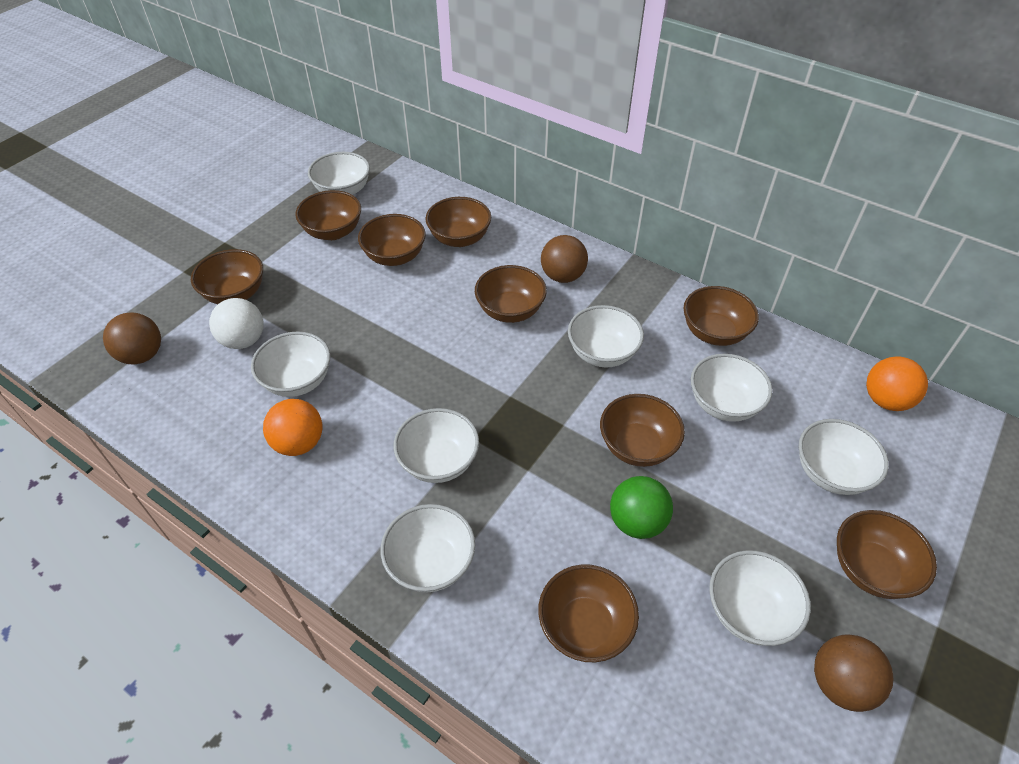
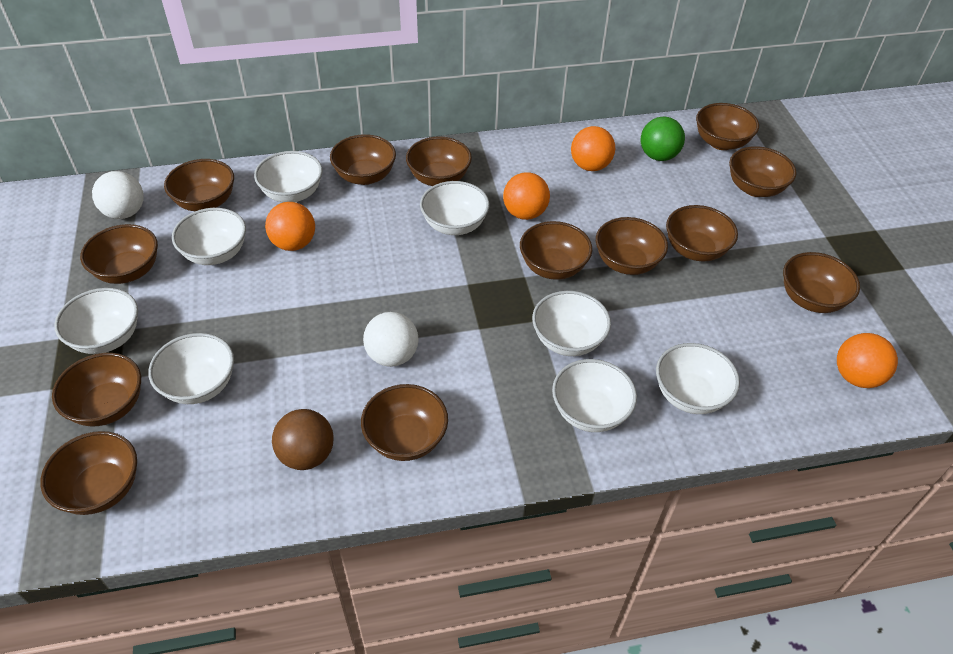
brown ball: [103,312,161,364] [541,235,588,283] [814,634,893,712] = 3 -> [272,409,334,470] = 1
brown bowl: [191,249,263,304] [295,190,361,240] [358,214,426,266] [425,197,491,247] [475,265,547,323] [538,564,639,662] [600,394,685,467] [684,286,759,346] [837,510,937,599] = 9 -> [40,431,137,515] [52,353,141,426] [80,224,158,284] [164,159,234,211] [330,134,396,185] [361,384,448,461] [406,136,472,186] [520,221,592,280] [596,217,668,275] [666,205,738,261] [696,103,759,150] [729,146,797,197] [783,252,860,313] = 13
orange ball: [263,399,322,456] [866,356,928,411] = 2 -> [265,202,315,251] [503,172,550,220] [571,126,615,171] [837,333,898,388] = 4
white ball: [209,298,263,349] = 1 -> [92,171,144,219] [363,312,418,367] = 2

